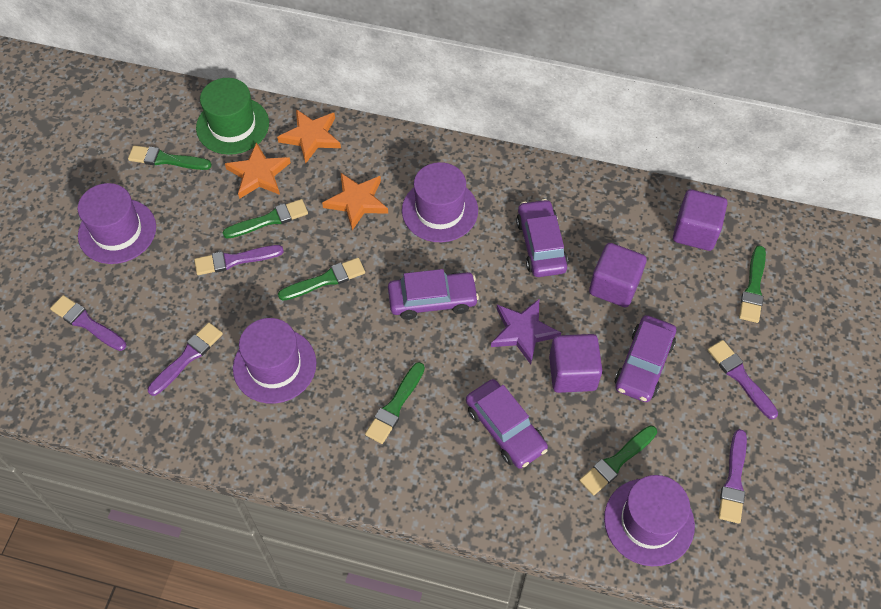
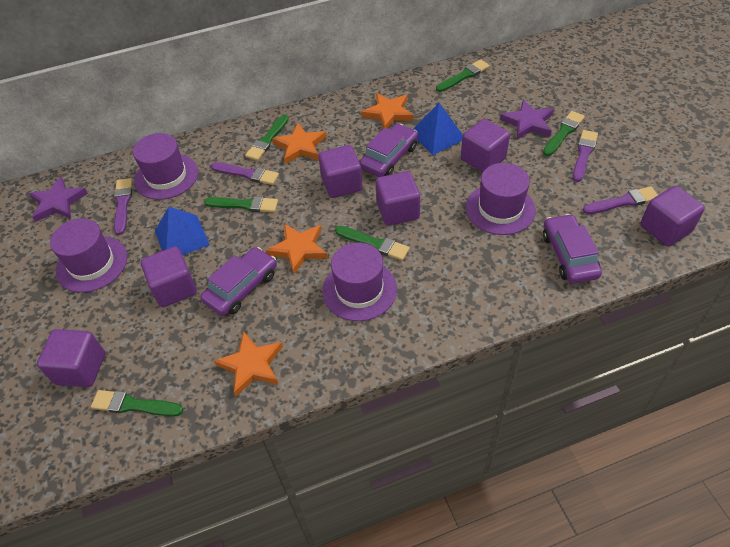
blue pyramid: none = 0 -> [155,207,210,255] [413,103,463,155] = 2
green hat: [196,78,269,155] = 1 -> none = 0
orange star: [225,142,291,199] [277,109,341,164] [322,173,388,230] = 3 -> [214,331,283,396] [266,224,328,274] [272,123,326,164] [361,93,413,128] = 4
purple brush: [50,295,126,351] [148,323,223,396] [194,245,284,275] [708,340,778,419] [719,429,747,524] = 5 -> [114,178,133,235] [211,162,279,185] [572,130,598,182] [583,186,658,214] = 4
purple car: [388,269,479,320] [466,379,548,469] [516,199,568,277] [615,315,676,402] = 4 -> [200,247,277,316] [359,124,418,177] [543,214,602,284] = 3
purple cube: [549,334,602,393] [589,243,647,307] [673,189,728,251] = 3 -> [37,329,105,387] [141,246,197,307] [318,145,363,198] [376,171,420,226] [461,119,510,172] [640,186,705,246] = 6
purple star: [491,299,561,364] = 1 -> [29,177,88,222] [500,99,554,139] = 2

